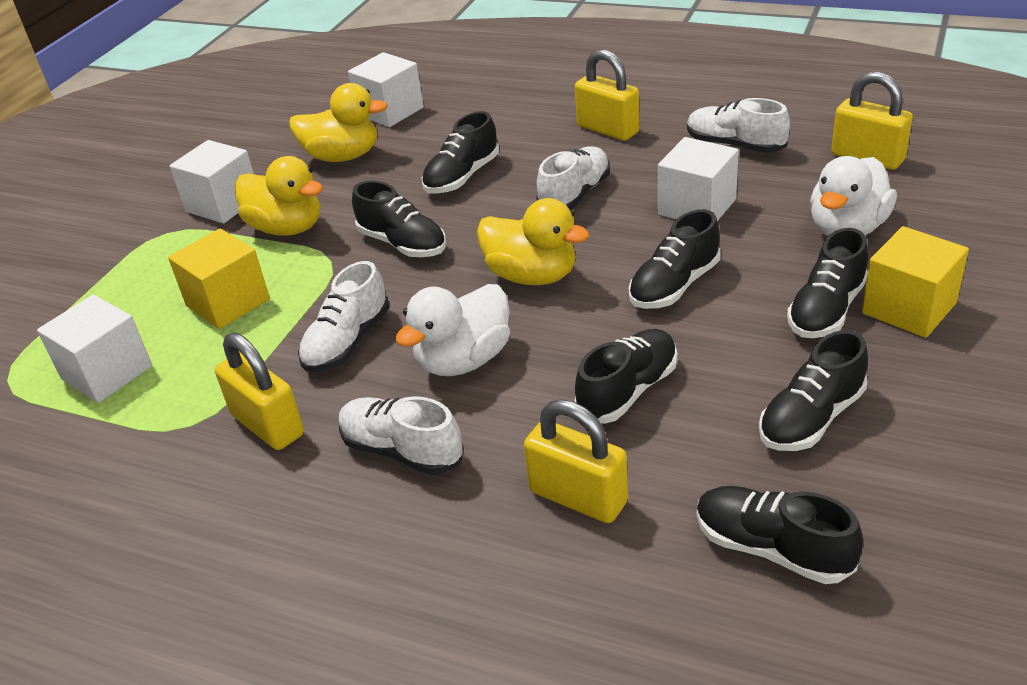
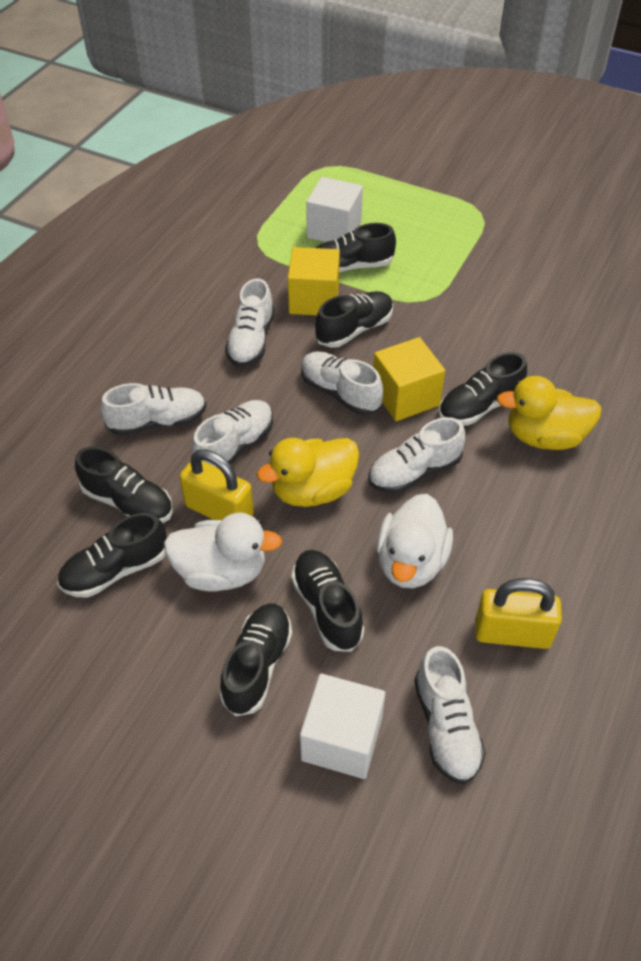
white cube: [37,295,152,403] [170,140,254,224] [348,52,424,127] [658,137,739,221] = 4 -> [300,673,385,779] [306,177,363,242] = 2
white shoe: [298,261,389,372] [339,396,463,475] [536,146,610,210] [687,98,790,153] = 4 -> [100,383,206,436] [192,400,273,468] [225,278,274,367] [301,351,383,415] [368,417,465,493] [414,646,486,784] = 6
yellow duck: [235,156,323,236] [289,83,388,162] [477,198,589,285] = 3 -> [257,438,359,507] [496,376,602,450] = 2
yellow padlock: [215,332,304,450] [524,399,628,523] [575,50,640,141] [831,72,913,170] = 4 -> [180,449,254,520] [475,578,562,649] = 2

